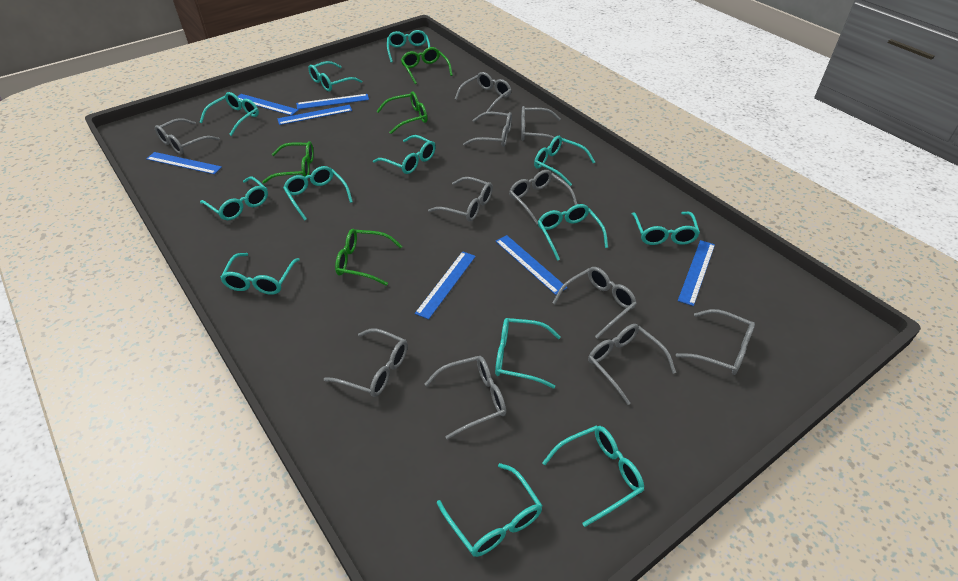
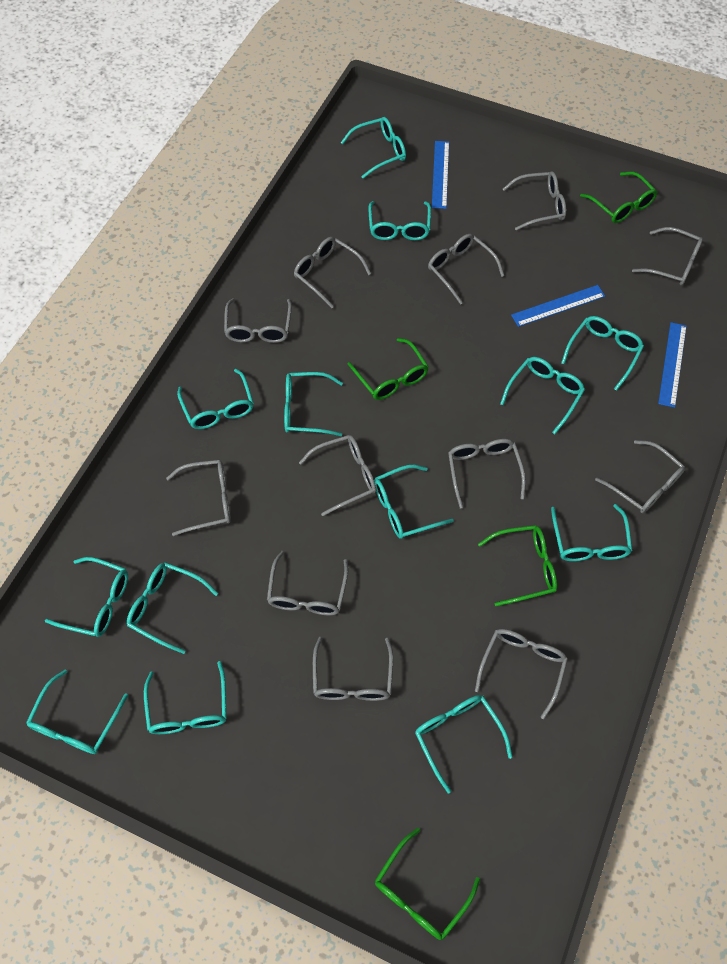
blue ruler: [146,152,222,174] [237,94,298,116] [277,105,352,125] [296,94,369,109] [415,251,476,319] [495,235,567,295] [678,240,715,306] = 7 -> [432,141,449,209] [511,285,605,327] [658,322,687,408] = 3
grey glasses: [155,118,220,154] [324,328,408,397] [425,356,506,439] [428,177,493,221] [455,72,511,112] [463,112,512,147] [509,170,577,225] [521,106,563,145] [553,267,637,339] [588,324,676,405] [676,309,755,375] = 11 -> [166,460,231,536] [224,298,292,343] [267,551,348,615] [294,237,371,308] [299,435,376,516] [313,637,393,701] [428,234,504,305] [448,439,526,508] [475,629,568,719] [503,171,566,230] [595,440,685,514] [632,227,703,286] = 12

